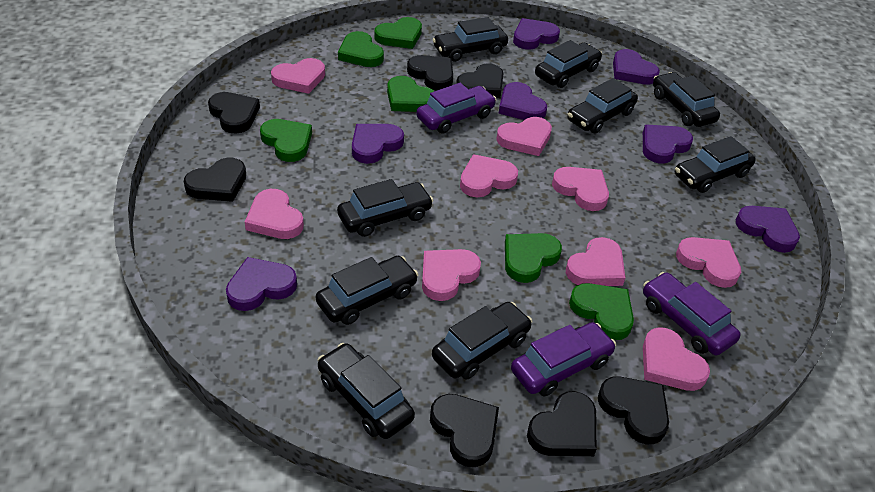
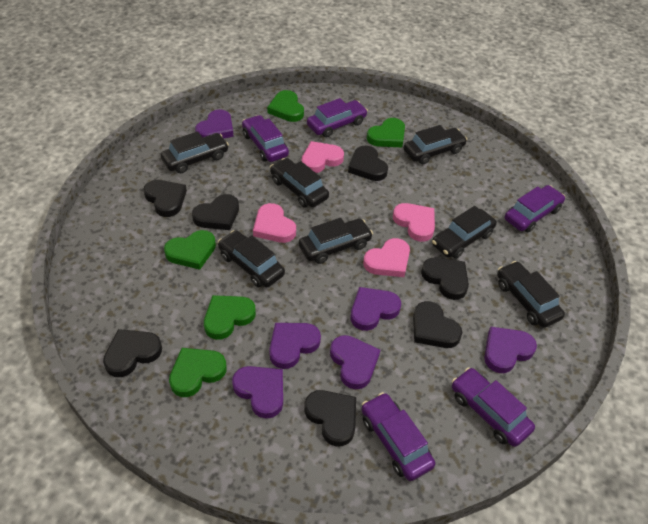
black car: [316,256,419,325] [317,343,415,439] [337,179,434,237] [432,17,508,62] [432,302,532,380] [535,40,602,88] [567,78,638,134] [653,72,720,127] [675,136,756,193] = 9 -> [161,131,229,173] [218,230,285,288] [270,158,329,208] [299,218,373,264] [404,125,467,164] [432,206,497,259] [497,261,565,328] = 7
green heart: [260,119,312,162] [338,31,384,67] [374,17,422,49] [387,76,434,112] [505,233,562,283] [569,283,634,340] = 6 -> [164,230,216,270] [169,348,227,397] [204,295,256,340] [267,90,304,122] [367,118,405,147] = 5
pink heart: [245,189,304,239] [271,58,325,94] [422,249,481,301] [460,154,518,197] [496,117,552,156] [552,167,609,211] [566,237,625,286] [643,328,710,391] [676,237,741,288] = 9 -> [253,203,296,243] [302,141,344,173] [363,238,410,277] [393,203,435,242] = 4
purple car: [416,83,497,134] [511,322,616,396] [643,272,741,355] = 3 -> [242,115,289,162] [307,98,368,138] [361,392,435,481] [452,367,535,447] [505,185,565,232] = 5
purple heart: [226,257,297,311] [352,124,404,164] [498,82,547,120] [513,18,560,50] [613,49,660,85] [643,125,693,163] [736,206,800,253] = 7 -> [195,110,234,139] [232,366,283,419] [269,323,321,369] [330,335,380,389] [351,287,401,331] [484,327,537,373] = 6

